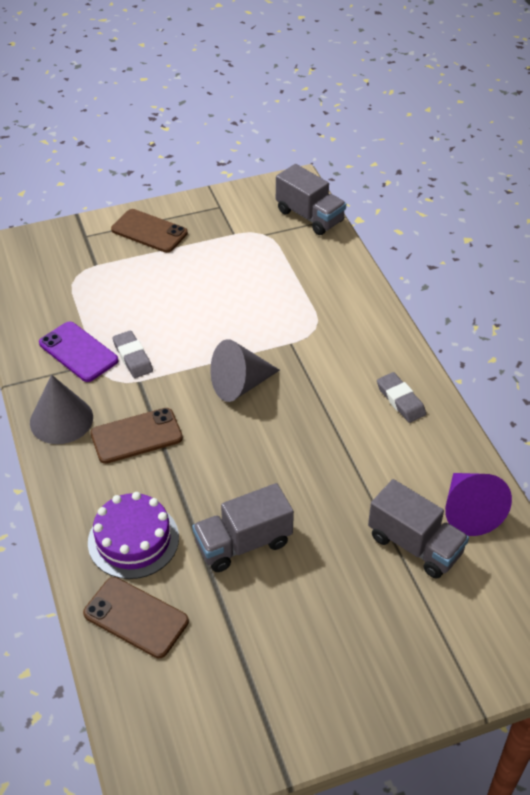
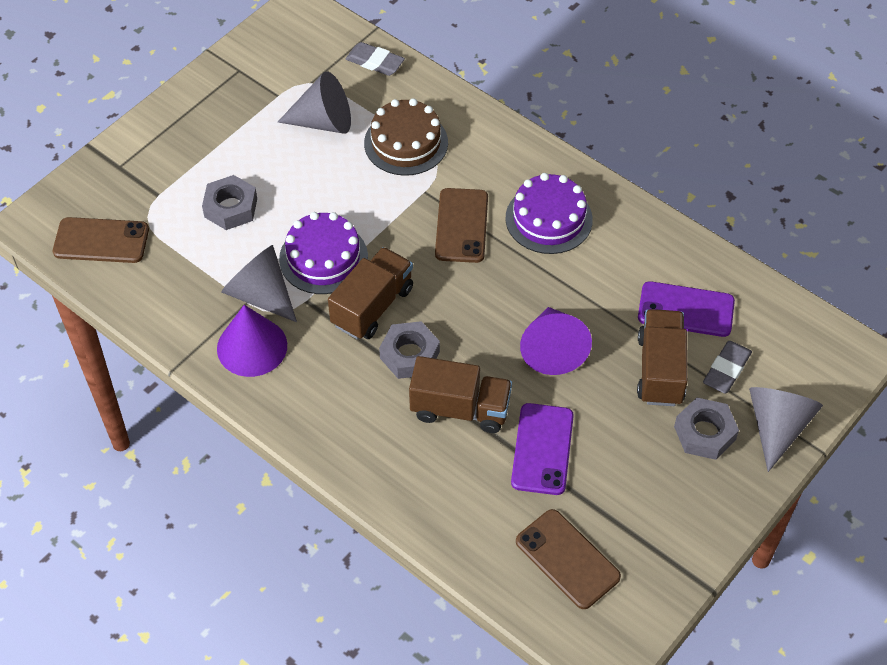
brown cake: none = 0 -> [364,98,448,176] = 1
brown truck: none = 0 -> [328,247,413,339] [409,356,512,433] [637,309,688,406] = 3
grey cone: [30,375,93,444] [211,339,280,402] = 2 -> [221,245,297,322] [278,71,351,134] [749,387,823,472] = 3
grey nut: none = 0 -> [202,175,257,230] [379,321,440,379] [674,397,739,460] = 3
grey truck: [192,483,294,572] [276,164,346,235] [368,479,469,579] = 3 -> none = 0
purple cake: [88,492,179,579] = 1 -> [279,212,368,294] [505,173,593,254] = 2
purple cone: [445,473,512,536] = 1 -> [217,305,287,377] [520,307,592,375] = 2
purple phone: [39,322,118,382] = 1 -> [511,403,574,495] [638,281,735,337] = 2

